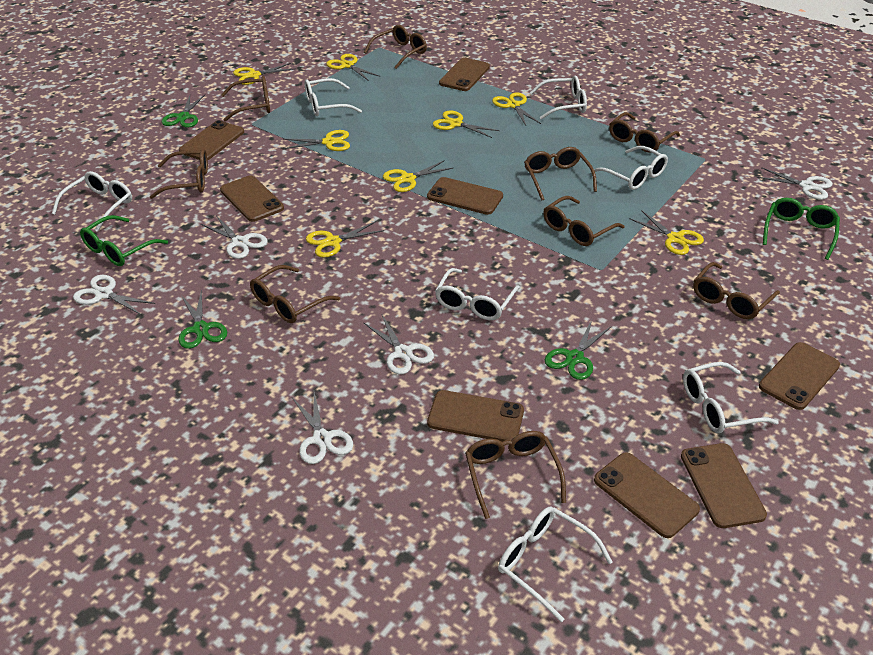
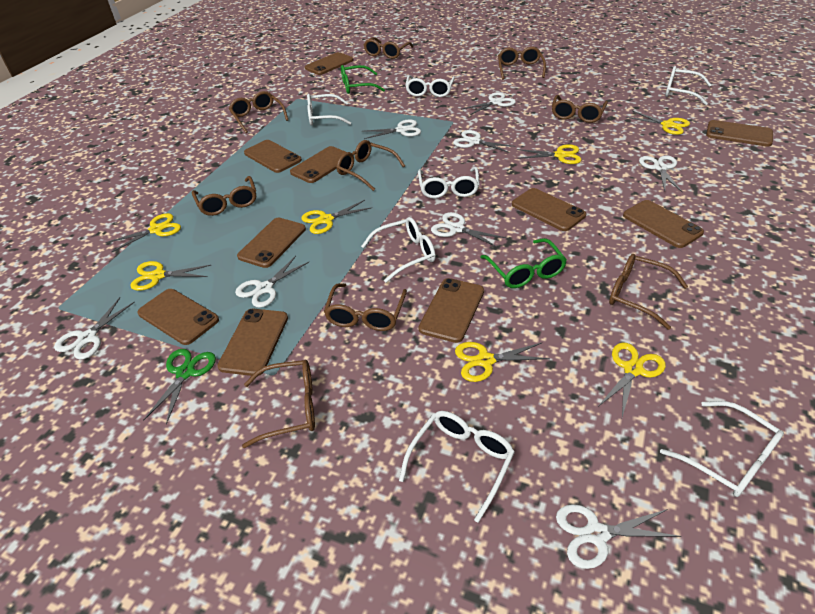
brown phone: [179,120,244,160] [220,176,284,222] [427,177,503,215] [427,390,524,442] [439,58,490,91] [594,453,700,538] [681,443,767,528] [759,342,840,410] = 8 -> [137,289,219,345] [217,309,288,376] [237,217,306,268] [244,140,302,173] [290,146,346,183] [305,52,354,75] [419,278,484,343] [512,188,586,231] [623,200,704,248] [706,120,773,147] = 10
green scissors: [161,95,205,128] [178,289,227,349] [545,320,611,380] = 3 -> [144,349,216,425] = 1
white scissors: [73,275,155,315] [201,215,268,259] [292,392,353,464] [363,315,434,375] [757,167,833,200] = 5 -> [54,298,135,360] [235,256,309,308] [362,119,421,139] [431,212,506,248] [453,130,516,153] [462,92,516,115] [556,504,681,569] [639,155,682,192] = 8
yellow scissors: [233,63,294,85] [283,130,350,151] [306,221,384,258] [326,54,380,81] [383,160,453,192] [433,110,500,138] [492,92,541,125] [629,210,704,255] = 8 -> [105,213,181,253] [130,261,211,291] [301,200,372,234] [455,342,550,382] [517,144,581,164] [598,343,666,417] [626,111,690,135] = 7

